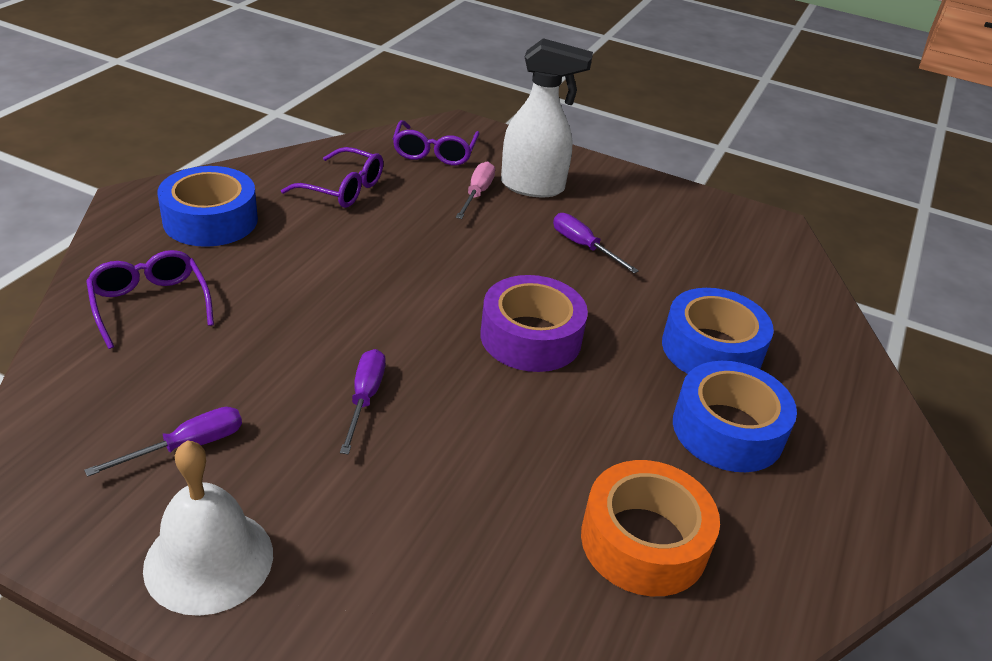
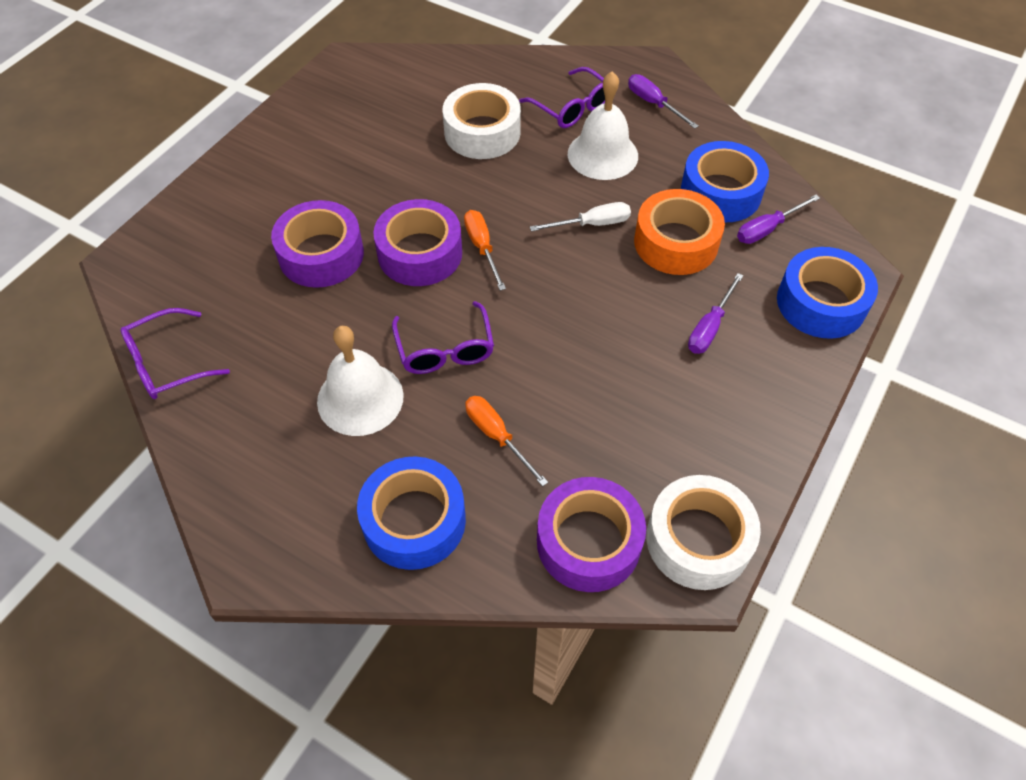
orange screwdriver: none = 0 -> [464,210,506,291] [465,396,548,487] = 2
pink screwdriver: [456,162,495,219] = 1 -> none = 0
purple tape: [481,275,588,372] = 1 -> [271,200,364,288] [373,199,462,286] [537,477,646,592] = 3
white bell: [143,440,273,616] = 1 -> [317,326,404,436] [568,71,638,180] = 2
white screwdriver: none = 0 -> [530,202,631,231] = 1
white spray bottle: [501,38,593,198] = 1 -> none = 0
white tape: none = 0 -> [442,83,521,159] [646,475,761,590] = 2

